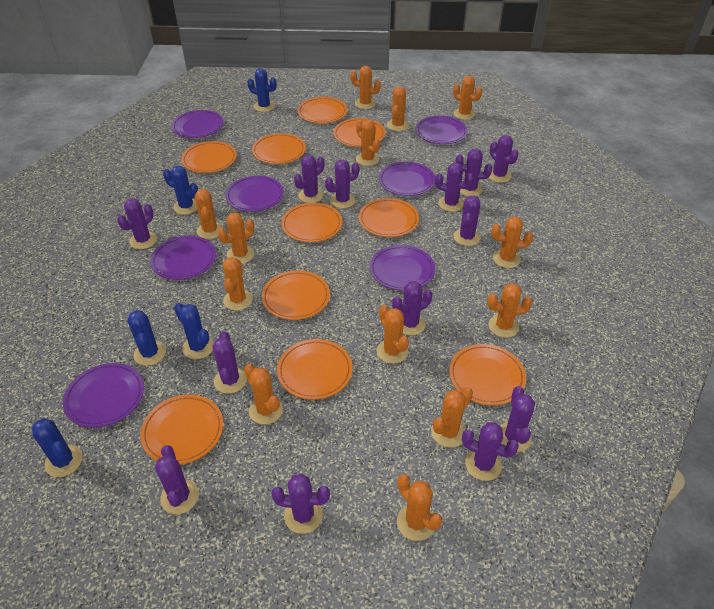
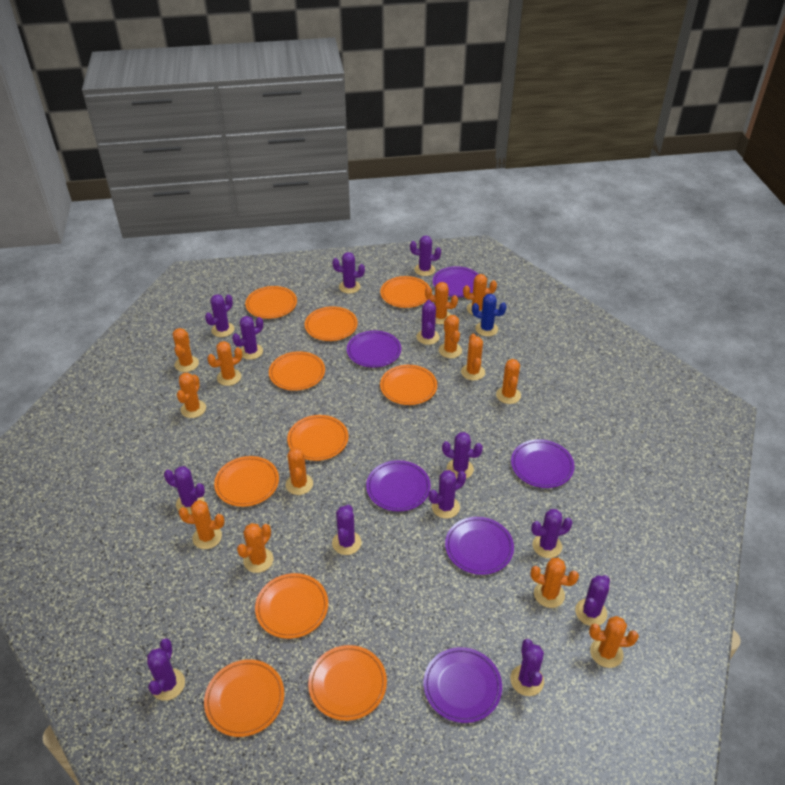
blue cactus: [32,418,83,477] [128,310,166,366] [163,166,198,215] [174,303,214,359] [247,68,277,112] = 5 -> [472,294,506,336] = 1
purple plate: [63,363,144,428] [151,236,216,280] [172,110,224,138] [225,176,284,212] [370,245,435,291] [379,162,435,196] [416,115,468,144] = 7 -> [347,330,401,368] [366,460,431,511] [423,647,502,723] [433,266,478,297] [445,517,514,575] [511,439,575,488] = 6

